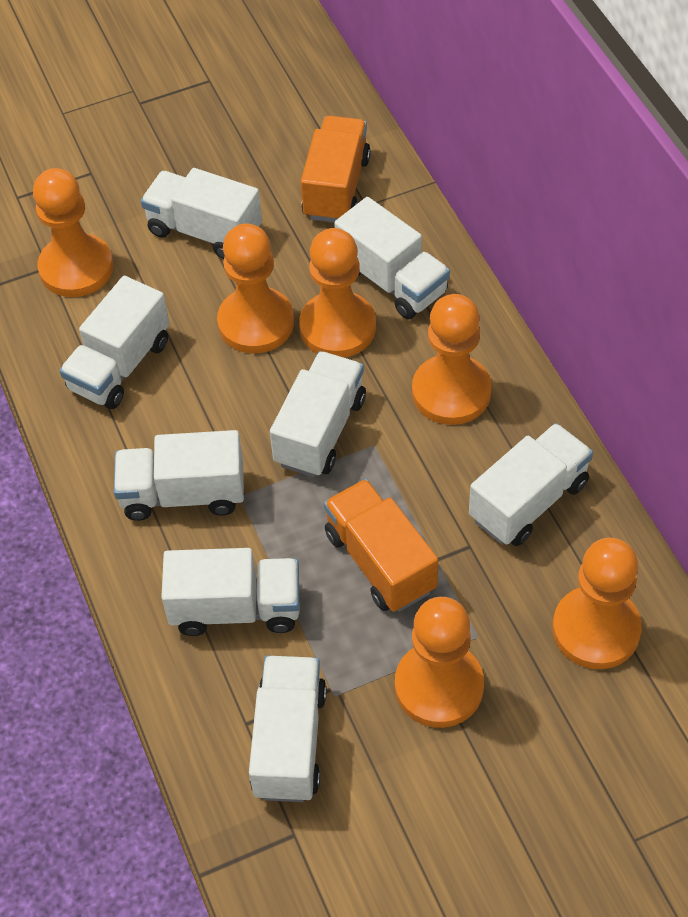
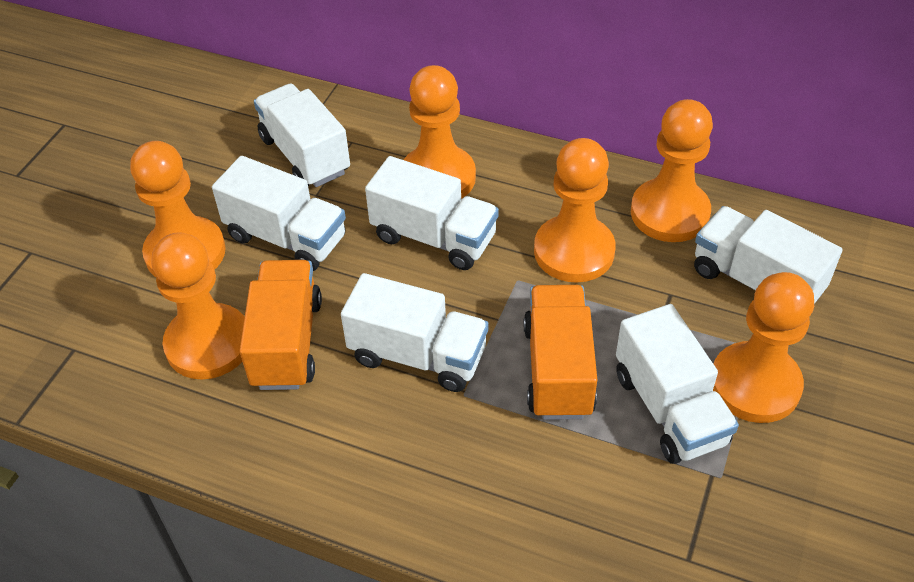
white truck: [59,276,170,409] [114,430,244,521] [141,168,262,259] [161,548,299,636] [249,656,327,802] [270,351,366,477] [334,197,450,319] [469,423,593,546] = 8 -> [212,156,346,271] [254,84,350,187] [341,273,488,392] [365,156,499,270] [616,304,739,464] [694,206,842,304] = 6

